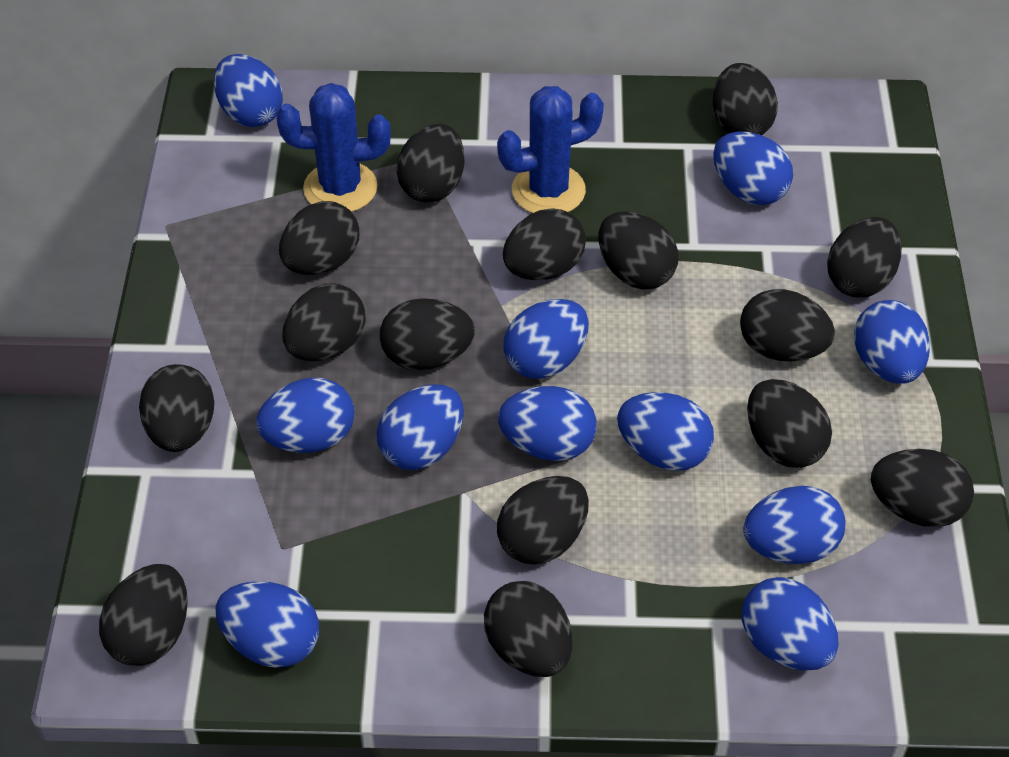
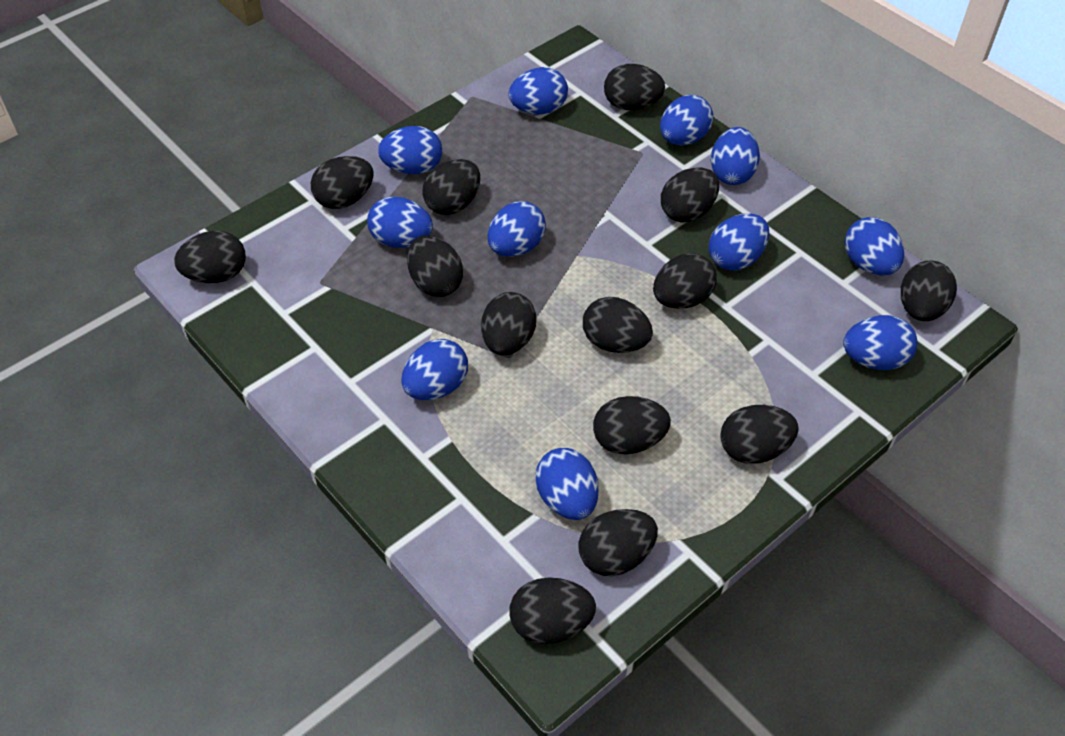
black egg: [99,564,188,666] [139,364,214,452] [279,201,359,275] [283,283,365,361] [380,298,475,370] [396,124,465,202] [484,581,572,677] [497,476,589,565] [503,208,586,280] [599,211,678,290] [713,63,778,135] [740,289,835,361] [747,379,832,468] [827,217,902,297] [871,449,974,527] = 15 -> [174,231,246,283] [311,156,373,209] [407,235,463,297] [423,159,480,215] [481,292,536,355] [509,578,596,644] [579,509,658,576] [583,297,653,353] [593,396,671,454] [604,64,665,110] [653,253,717,309] [661,168,719,222] [720,405,799,464] [901,261,957,321] = 14
blue cactus: [276,83,391,212] [497,86,604,213] = 2 -> none = 0

